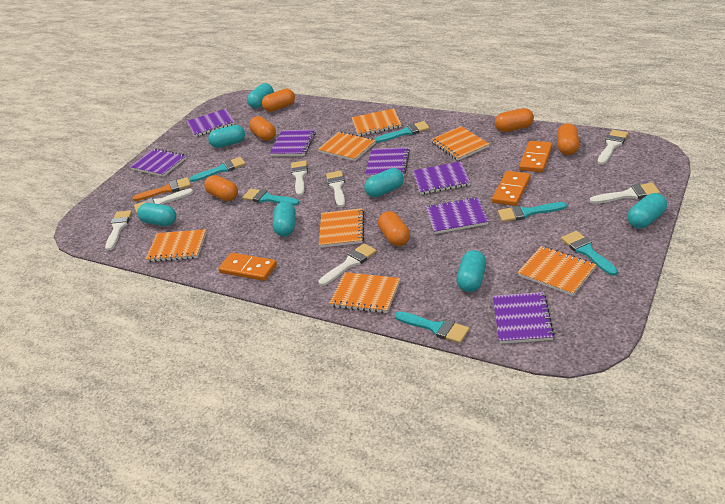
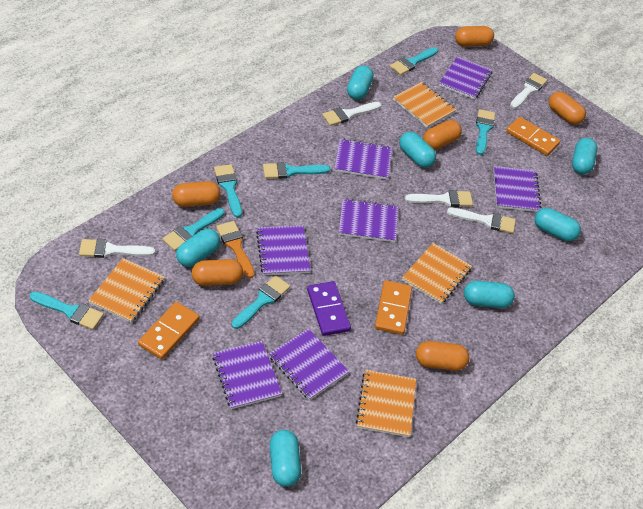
orange notebook: [146,229,207,262] [317,131,376,161] [319,208,364,248] [329,272,400,313] [352,108,402,136] [431,126,489,160] [517,246,596,296] = 7 -> [88,258,165,323] [356,370,416,437] [393,82,456,128] [402,243,472,304] = 4
purple domino: none = 0 -> [307,281,351,336] = 1
turquoise brush: [190,157,246,182] [243,189,299,206] [374,121,430,143] [395,311,470,343] [498,202,567,222] [561,231,618,276] = 6 -> [30,292,104,330] [162,208,225,251] [214,164,242,218] [232,275,290,329] [263,162,330,179] [390,47,438,75] [476,109,495,155] = 7
white brush: [105,210,132,251] [134,189,193,214] [291,160,308,196] [319,243,377,286] [326,170,345,207] [590,183,660,204] [598,130,629,165] = 7 -> [79,239,155,258] [322,102,381,126] [405,190,473,207] [447,207,516,234] [510,73,547,109] = 5

